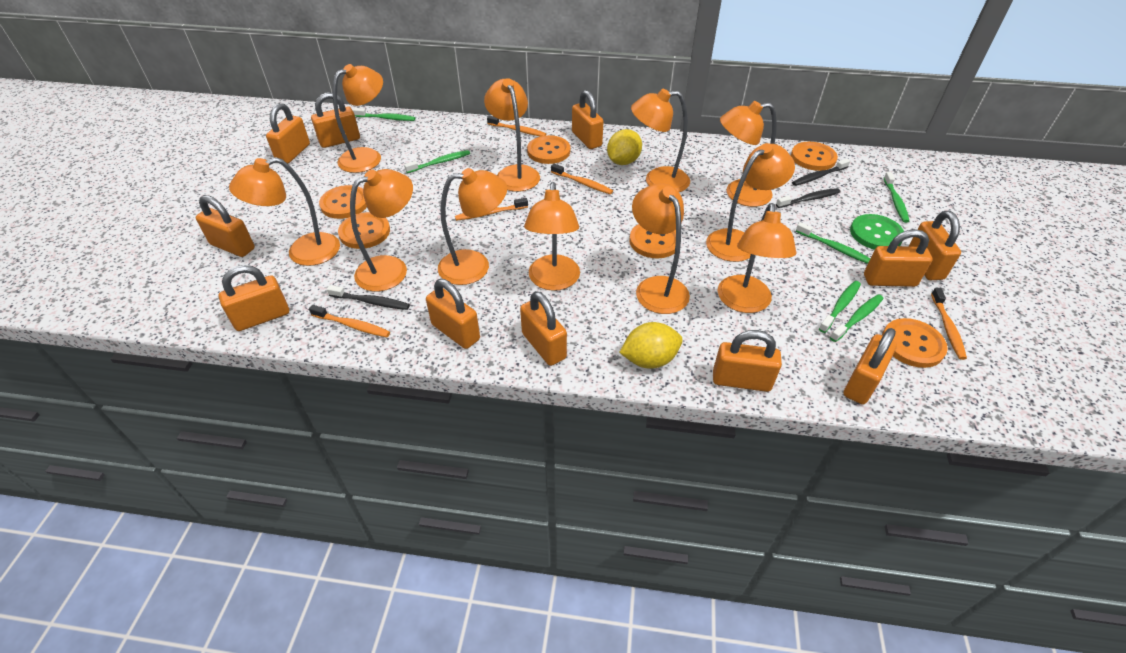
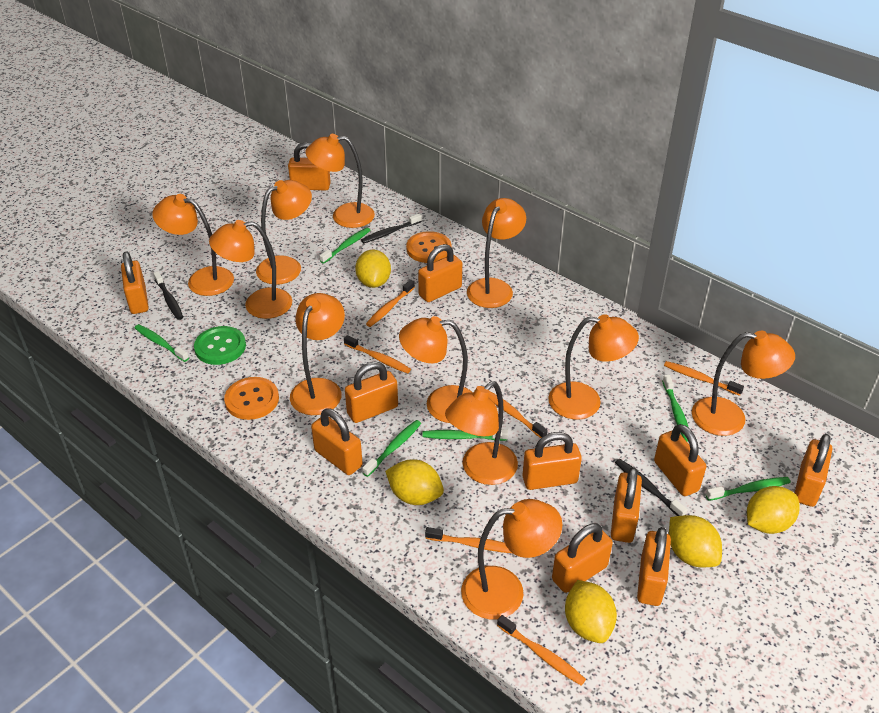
orange button: [319,185,367,219] [338,212,390,249] [527,135,570,164] [630,224,676,258] [791,142,838,171] [882,318,948,368] = 6 -> [224,377,279,420] [406,231,451,263] = 2
orange toothbrush: [309,305,390,337] [455,198,528,221] [487,116,546,136] [551,164,613,194] [931,288,967,360] = 5 -> [344,335,411,373] [366,280,415,327] [425,527,512,553] [488,391,548,438] [497,615,586,686] [664,361,744,396] = 6
yellow lemon: [607,129,642,165] [619,322,683,369] = 2 -> [355,249,391,288] [385,459,444,505] [565,580,617,643] [669,515,722,567] [747,486,800,534] = 5

